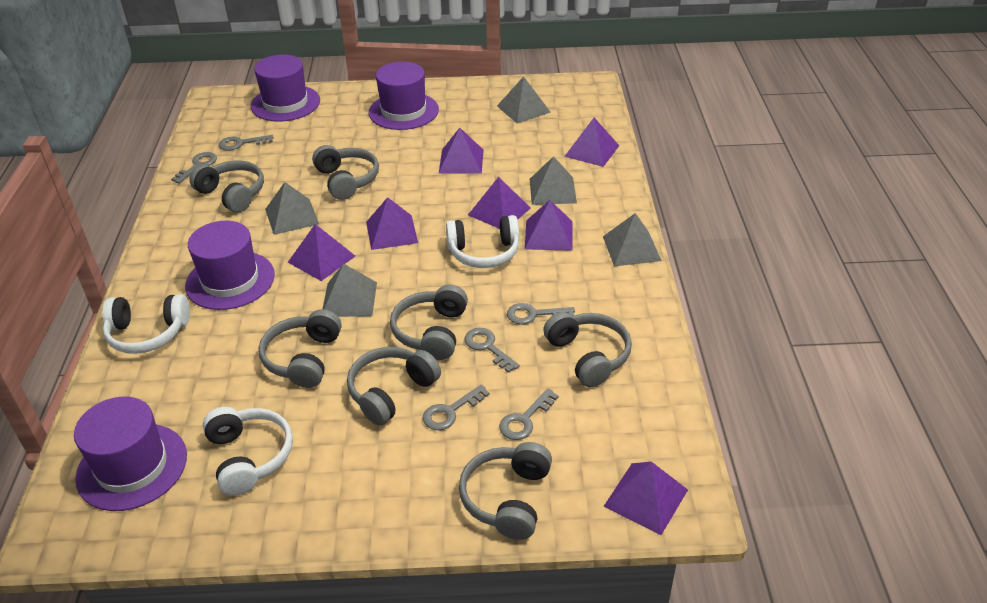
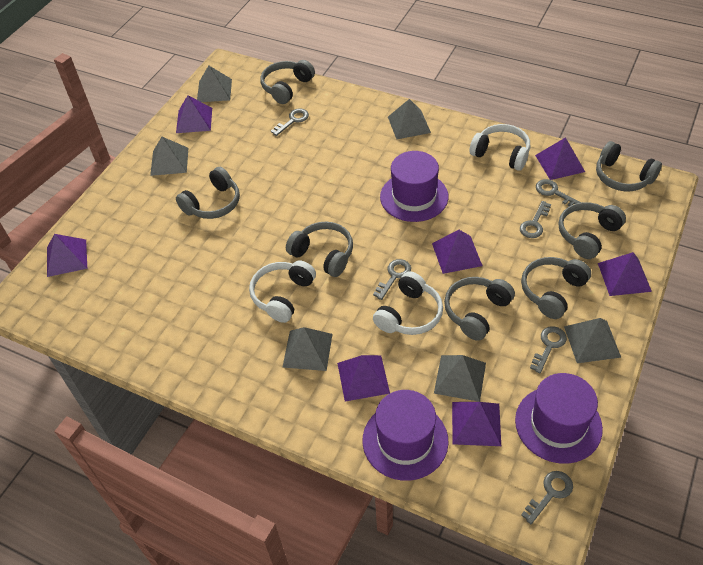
grey pyramid: [265,182,319,235] [323,263,377,317] [497,76,551,123] [530,156,577,205] [603,213,662,266] = 5 -> [150,137,188,176] [197,66,232,102] [282,327,332,371] [388,99,431,139] [434,355,486,402] [564,318,621,363] = 6
purple hat: [74,397,187,511] [185,221,275,310] [251,55,320,122] [369,62,439,130] = 4 -> [363,390,449,481] [380,151,448,222] [515,373,603,464] = 3

